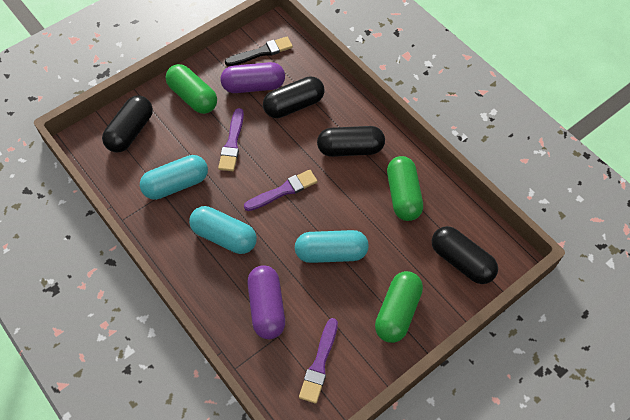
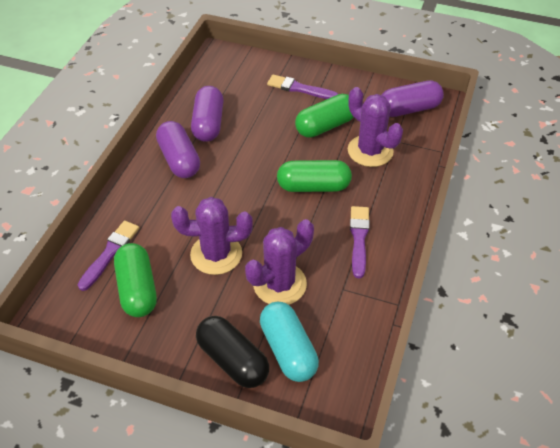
black brush: [225,37,293,66] = 1 -> none = 0
black capsule: [102,96,153,153] [263,76,324,118] [317,126,385,157] [432,226,498,284] = 4 -> [196,316,269,388] = 1
purple cactus: none = 0 -> [171,197,253,275] [245,219,314,305] [348,87,403,167] = 3
purple capsule: [221,62,285,93] [247,265,285,339] = 2 -> [156,121,200,178] [191,86,224,142] [382,80,444,117] = 3
turquoise capsule: [140,155,208,200] [189,206,257,254] [295,230,369,263] = 3 -> [260,302,319,382] = 1

